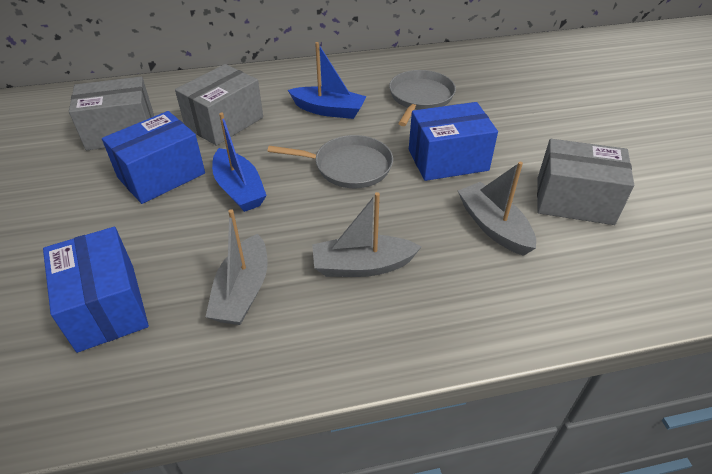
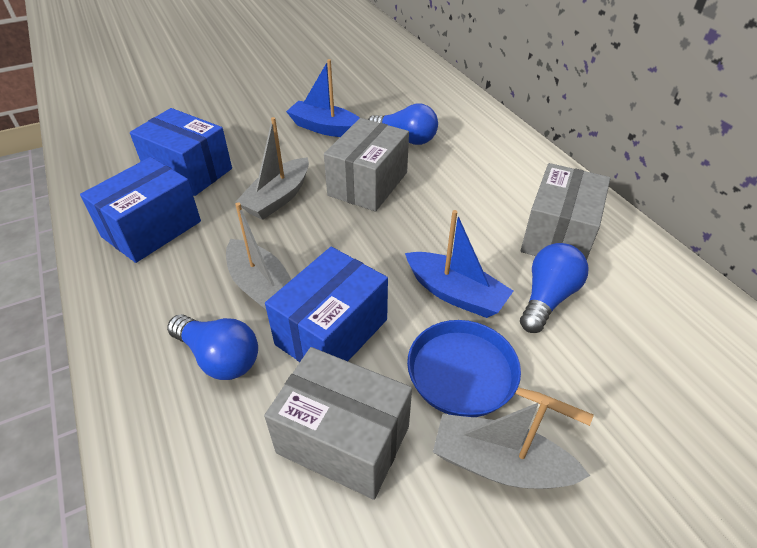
blue light bulb: none = 0 -> [167,314,258,380] [368,103,438,145] [520,243,588,333] = 3
blue pan: none = 0 -> [407,320,594,426] = 1
grey pan: [268,135,393,188] [389,70,456,126] = 2 -> none = 0

